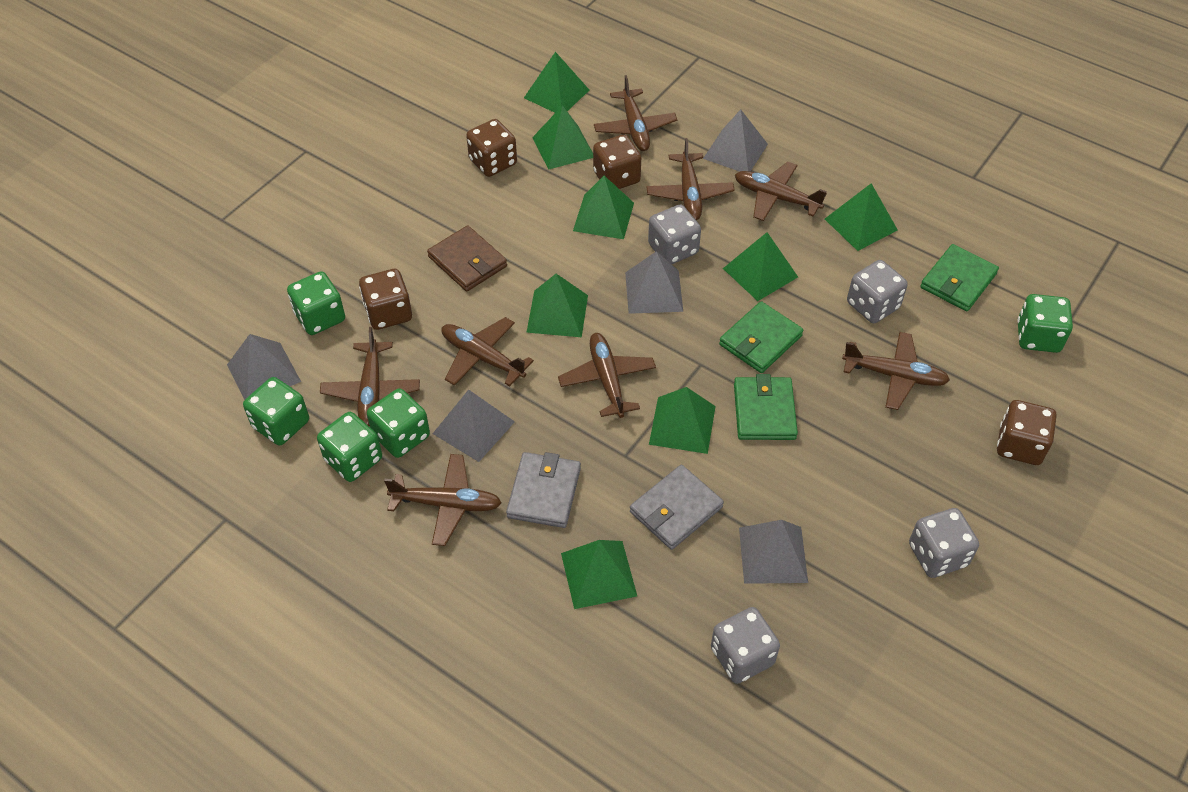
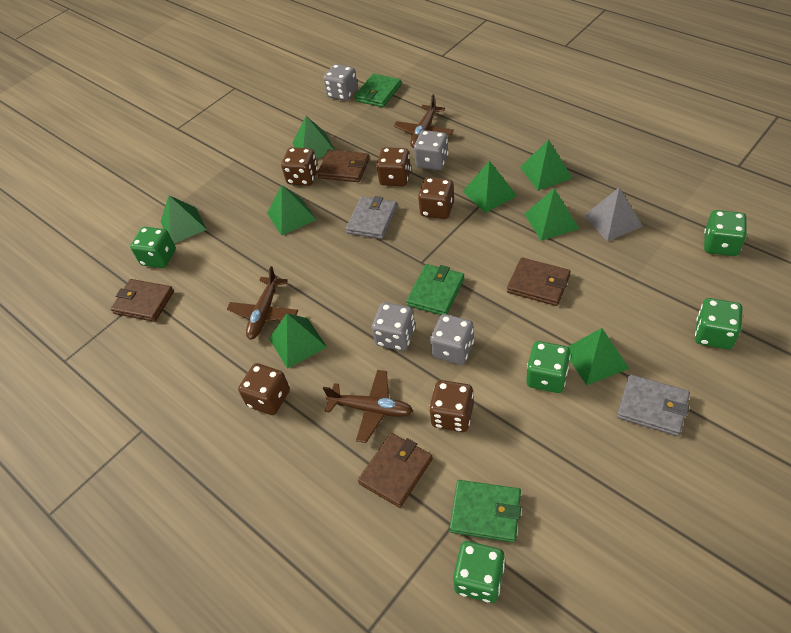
brown dice: [359,269,412,330] [466,119,517,177] [593,134,641,189] [997,400,1056,465] = 4 -> [238,363,290,415] [281,147,318,186] [376,147,411,186] [418,177,454,219] [429,380,474,432] = 5
brown plane: [320,327,420,426] [384,454,502,546] [441,317,534,386] [558,333,656,418] [594,75,677,151] [646,138,735,220] [735,162,827,221] [842,332,950,410] = 8 -> [227,266,298,340] [323,370,413,443] [394,94,454,148] = 3
brown wallet: [427,226,507,292] = 1 -> [110,279,174,322] [317,150,369,182] [358,433,433,508] [507,258,571,306] = 4
grey pyramid: [227,334,301,400] [433,389,515,462] [625,251,683,314] [703,109,768,172] [739,520,808,584] = 5 -> [584,187,643,242] = 1

